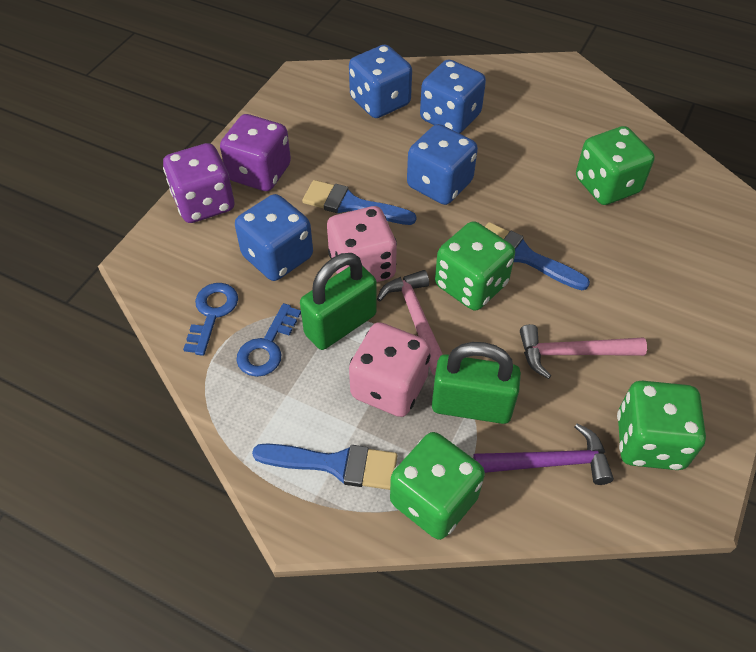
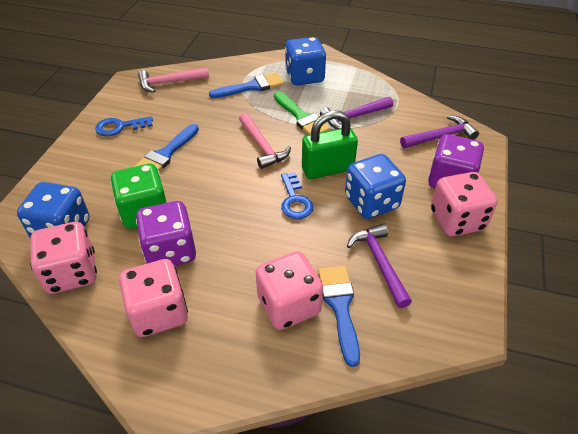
blue dice: [235,194,313,281] [349,44,412,118] [407,124,478,205] [420,60,486,133] = 4 -> [17,182,90,239] [285,37,326,85] [345,154,406,219] = 3
green brush: none = 0 -> [274,91,330,135] = 1
green dice: [390,432,485,540] [435,221,515,311] [576,126,655,205] [617,381,706,470] = 4 -> [111,164,167,229] = 1
green padlock: [300,253,377,350] [432,342,521,424] = 2 -> [302,111,358,179] = 1
pink dice: [327,206,397,282] [349,322,431,417] = 2 -> [30,222,97,294] [119,259,188,337] [256,251,323,330] [431,172,497,237] = 4
purple hammer: [473,423,614,485] = 1 -> [320,97,393,129] [347,223,412,308] [400,115,479,148] = 3

